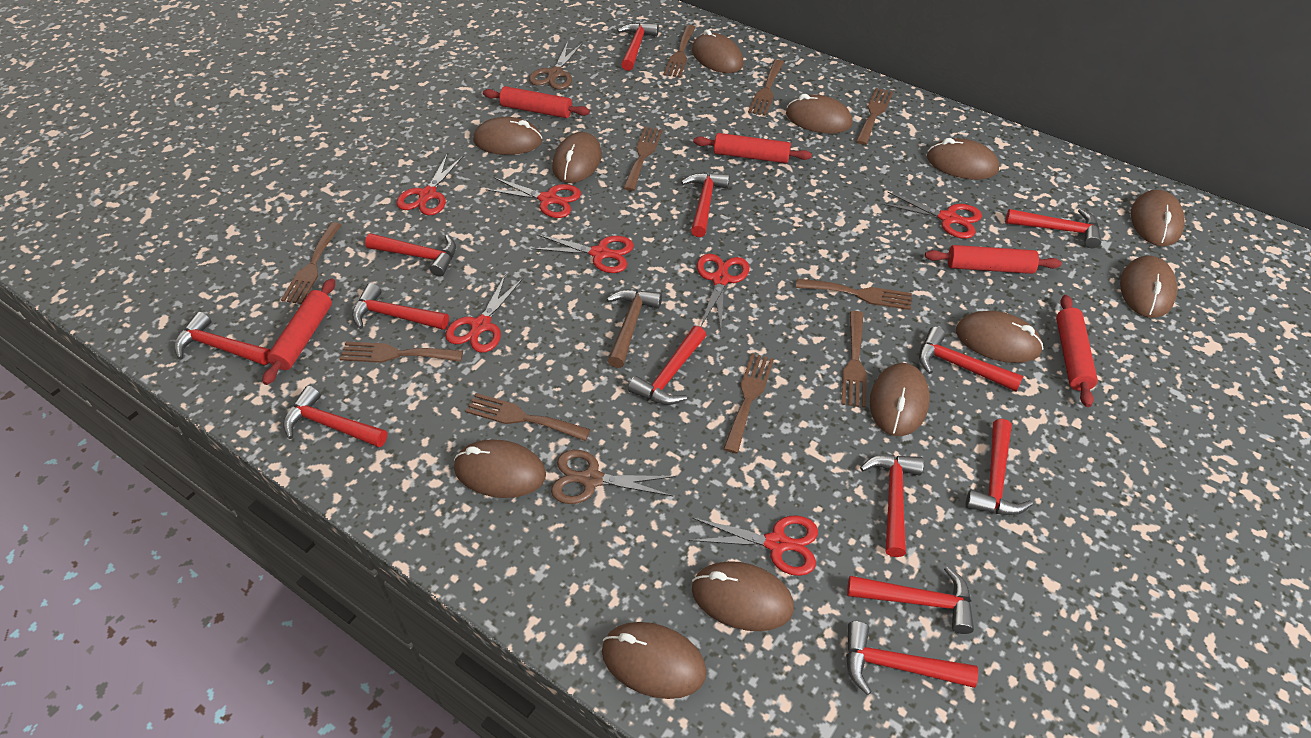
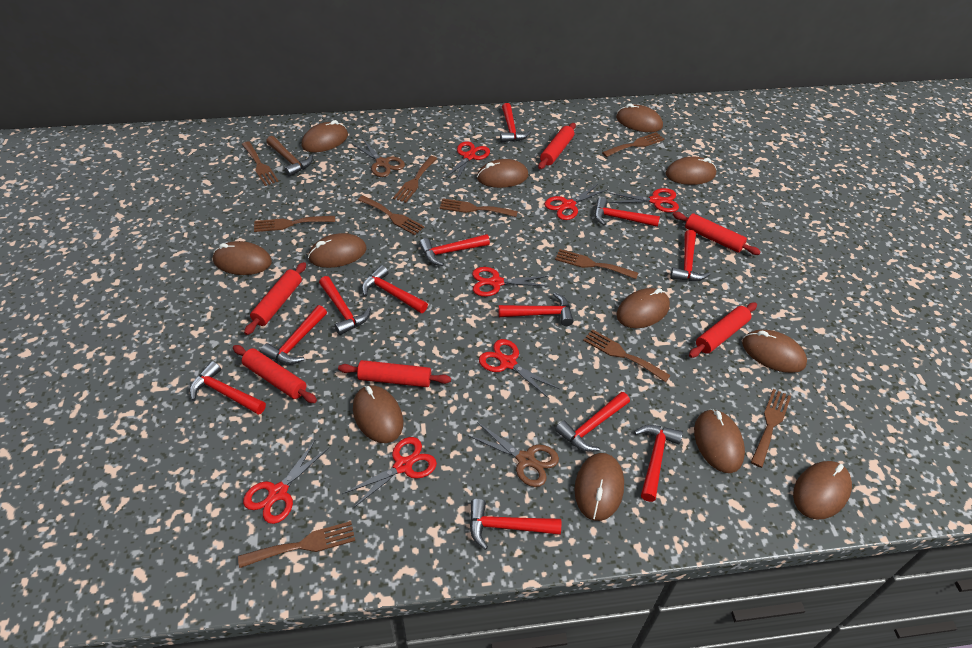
red hammer: [174,312,270,365] [283,386,387,448] [352,283,449,330] [365,233,456,277] [617,22,659,71] [628,326,706,405] [681,172,730,237] [846,621,978,695] [847,566,974,634] [860,455,924,557] [919,327,1023,392] [965,419,1033,515] [1006,208,1101,248] = 13 -> [190,361,266,415] [261,305,327,364] [319,276,371,335] [362,265,428,313] [419,234,490,266] [470,499,561,550] [498,293,573,326] [500,103,531,143] [555,392,630,452] [595,197,660,227] [634,425,683,502] [670,230,710,281] = 12
red rolling pin: [263,278,335,385] [483,86,590,118] [693,133,812,163] [925,245,1062,274] [1056,295,1098,407] = 5 -> [233,345,317,403] [244,262,306,335] [338,360,451,387] [538,123,576,169] [672,212,761,255] [689,302,757,358] = 6

